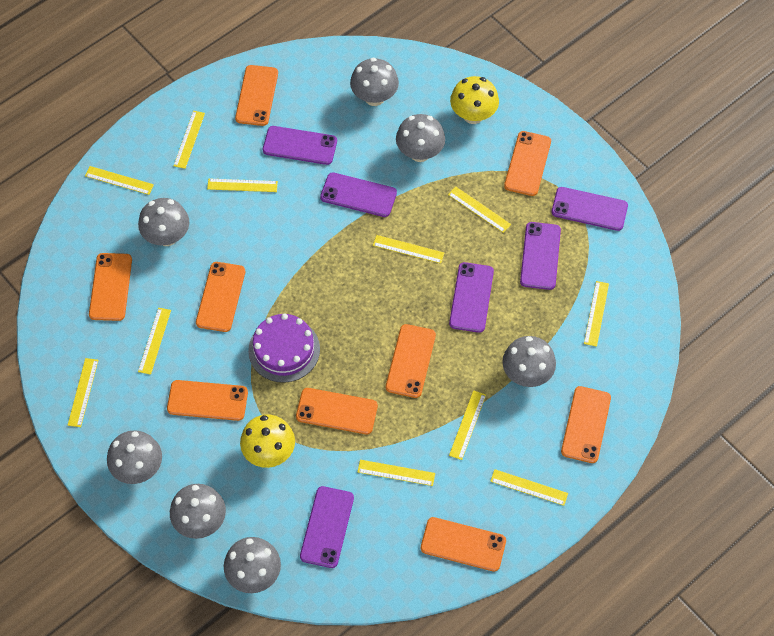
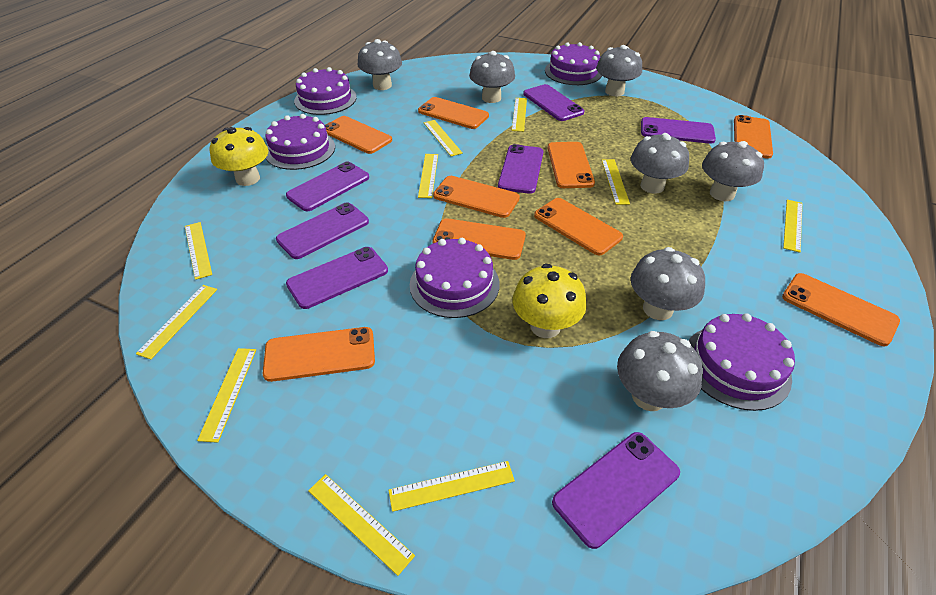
purple cake: [248,314,320,383] = 1 -> [265,114,335,170] [294,67,357,115] [410,238,500,318] [545,42,602,85] [688,313,795,411] = 5
purple phone: [263,126,337,165] [300,486,354,568] [320,172,397,217] [449,262,494,333] [520,222,561,290] [551,187,628,231] = 6 -> [276,202,369,259] [286,161,369,212] [286,247,388,309] [498,144,544,194] [523,84,584,121] [552,432,680,549] [641,117,716,144] = 7
yellow ruler: [68,358,98,427] [85,166,154,195] [138,308,171,375] [174,111,205,169] [207,179,278,192] [358,460,435,486] [373,235,444,264] [448,186,511,233] [449,390,486,460] [490,469,568,506] [584,281,609,347] = 11 -> [136,285,217,360] [185,222,212,280] [197,348,256,443] [308,474,415,576] [388,461,515,512] [418,154,438,198] [424,120,463,156] [512,98,527,132] [601,159,630,205] [783,200,802,253] = 10

